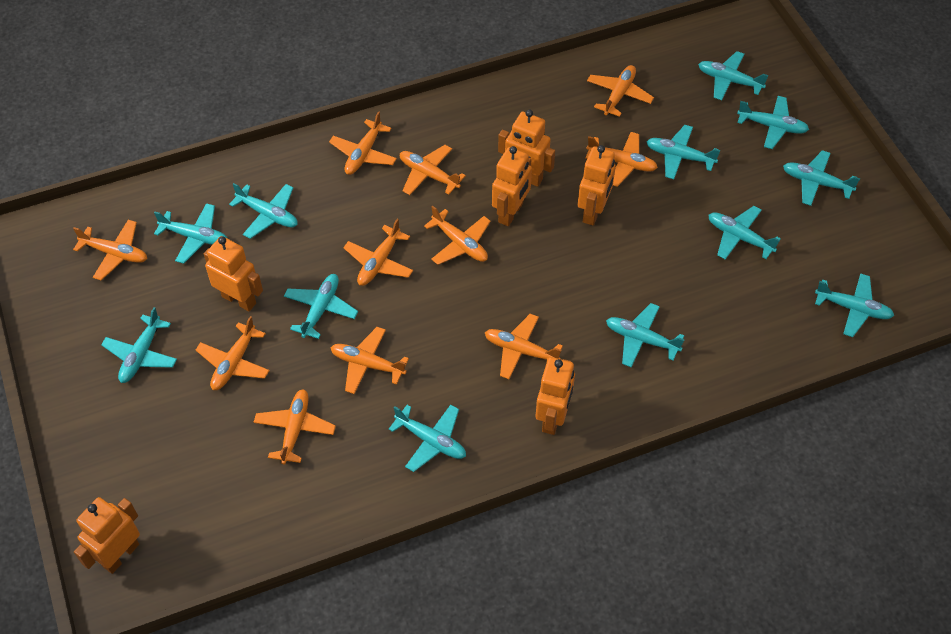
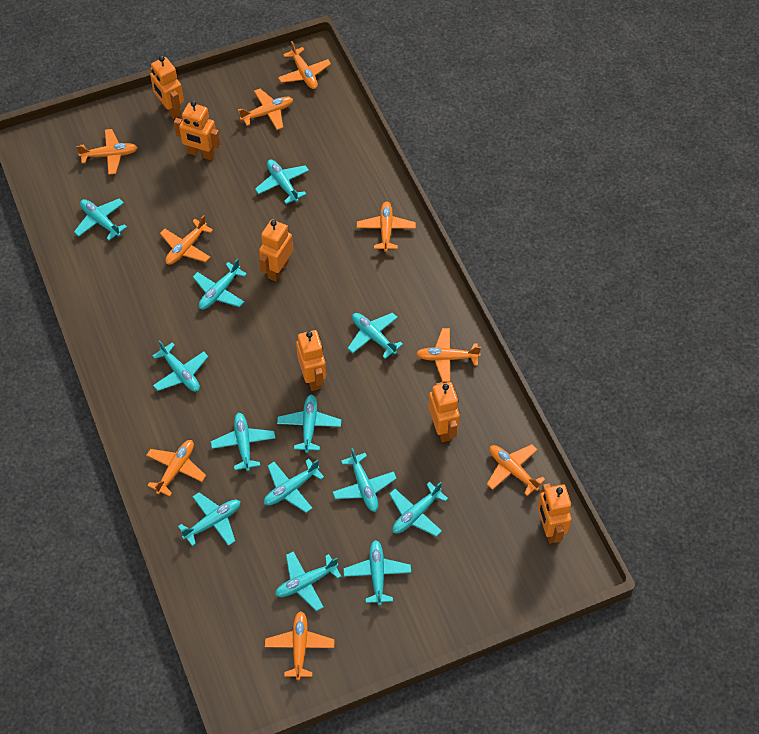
orange plane: [73,220,147,280] [196,316,270,390] [254,389,336,465] [329,111,397,175] [331,327,409,394] [343,219,413,286] [400,145,466,195] [424,206,491,265] [485,314,563,379] [585,132,658,187] [587,65,654,117] = 11 -> [76,129,138,175] [146,440,206,497] [160,215,213,265] [238,89,293,130] [265,611,334,680] [278,41,331,89] [357,202,416,252] [416,328,481,382] [487,444,545,496] = 9
turquoise plane: [101,307,177,383] [154,203,228,264] [229,183,298,239] [284,274,358,339] [389,405,466,472] [606,303,684,367] [646,125,720,179] [698,51,769,100] [709,206,781,260] [737,96,809,149] [783,150,860,206] [815,273,894,337] = 12 -> [74,198,127,240] [152,340,208,392] [178,492,240,546] [193,259,247,309] [211,413,275,471] [255,160,309,204] [264,459,324,513] [275,551,341,611] [277,394,341,453] [332,448,397,512] [343,540,411,606] [347,313,403,359] [389,482,448,537] = 13

